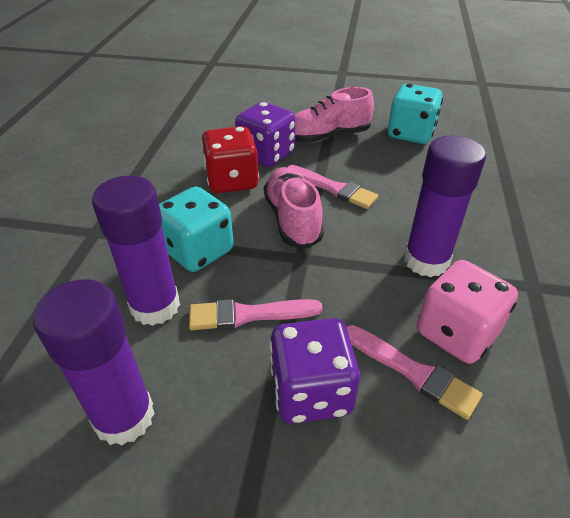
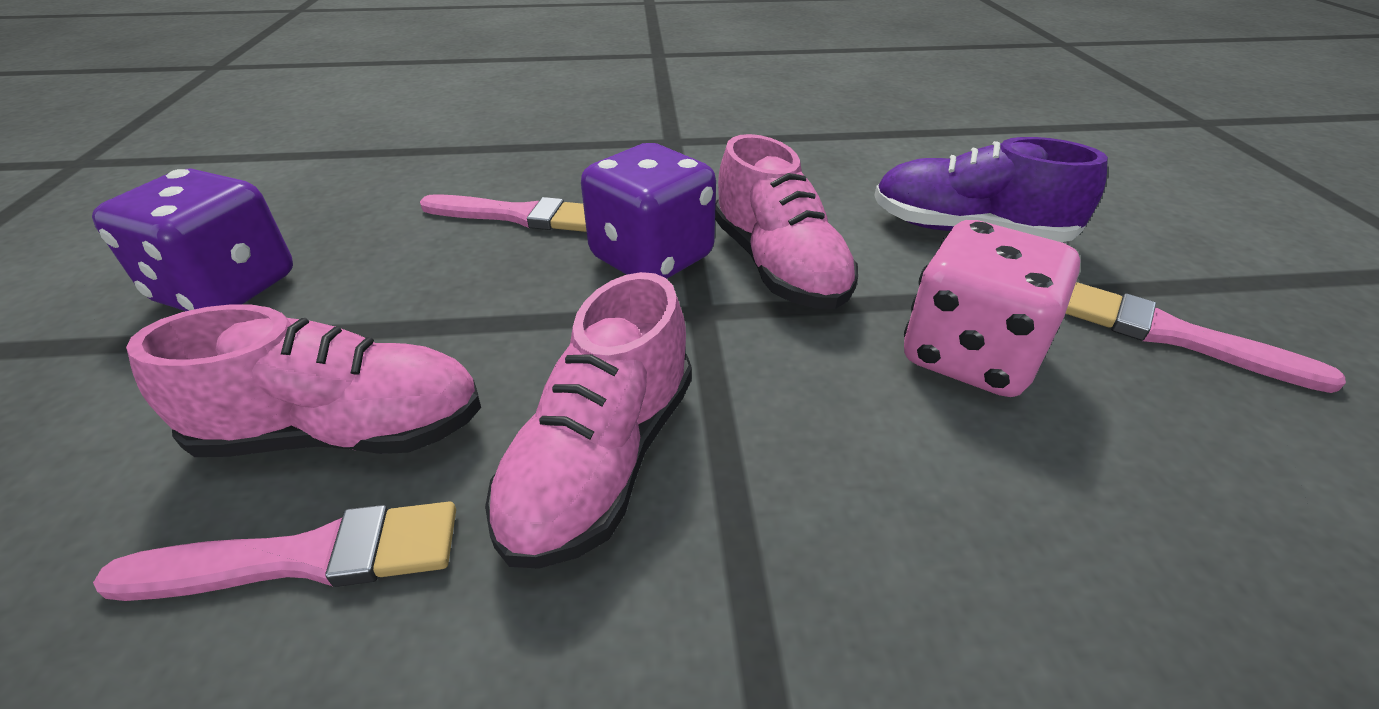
pink shoe: [264,167,324,249] [295,87,374,143] = 2 -> [126,304,481,457] [485,272,692,569] [715,134,858,309] = 3
purple glue stick: [33,279,155,446] [92,175,180,326] [404,135,486,277] = 3 -> none = 0
purple shoe: none = 0 -> [874,137,1108,242] = 1
red dice: [201,126,259,193] = 1 -> none = 0
turquoise dice: [159,187,234,272] [388,84,443,144] = 2 -> none = 0

